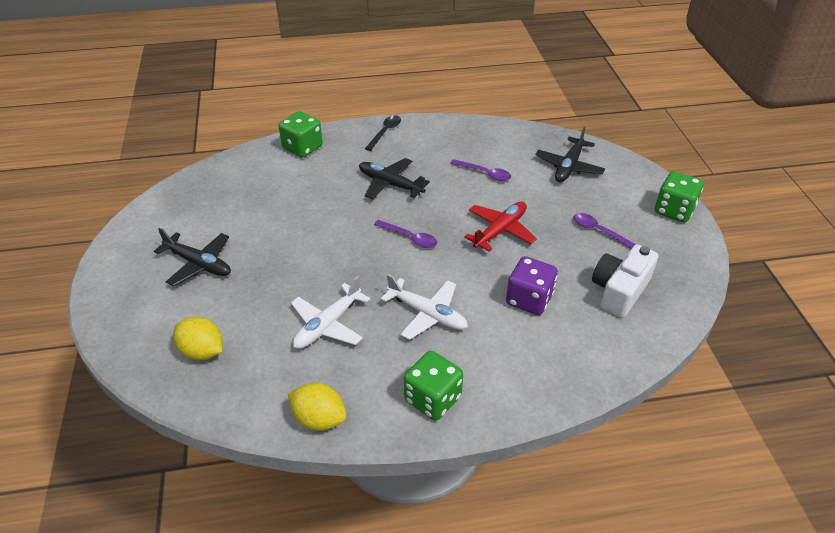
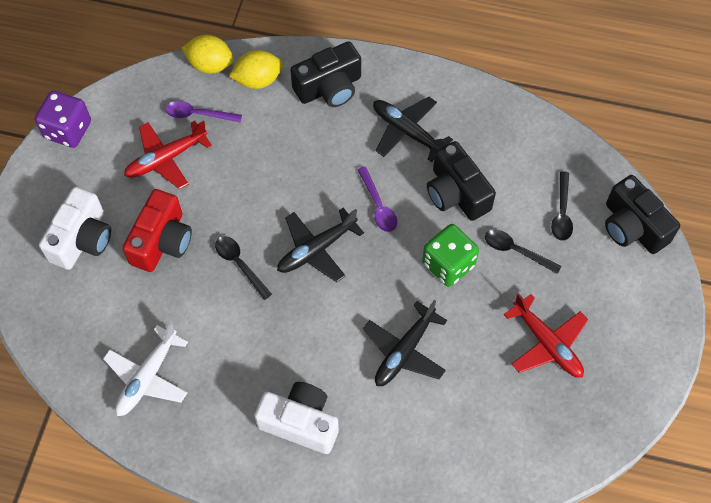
black camera: none = 0 -> [290,41,361,107] [427,141,496,221] [605,175,680,254] = 3
black spoon: [365,115,401,151] = 1 -> [215,236,272,300] [485,229,561,274] [551,171,573,241] = 3
green dice: [279,111,323,158] [404,351,463,420] [655,171,704,223] = 3 -> [422,224,479,287] = 1
purple spoon: [374,220,437,248] [450,159,511,181] [573,213,636,249] = 3 -> [165,101,242,122] [357,167,397,232] = 2
red camera: none = 0 -> [122,189,192,272] = 1
red plane: [464,202,537,252] = 1 -> [124,121,212,189] [504,293,588,378] = 2
white camera: [592,244,658,318] = 1 -> [39,187,111,270] [254,382,339,454] = 2
white plane: [291,276,370,349] [381,274,468,340] = 2 -> [103,323,188,416] = 1

